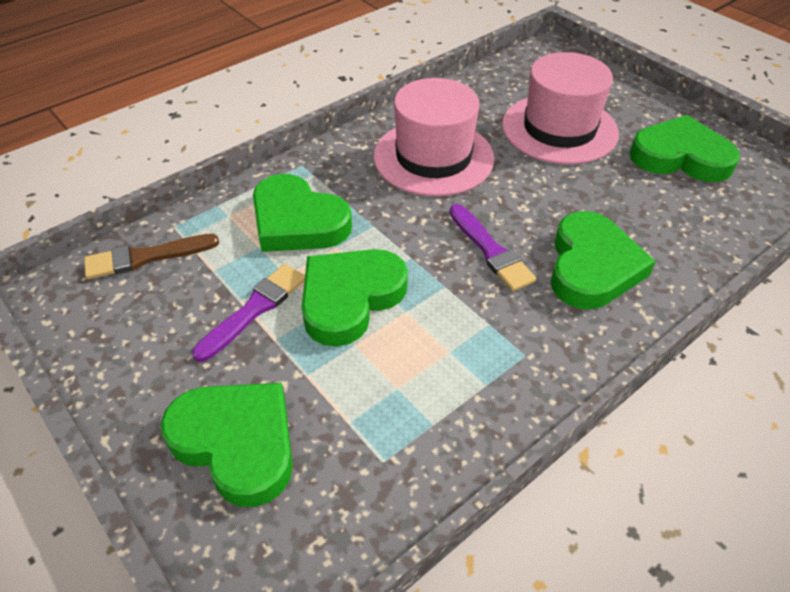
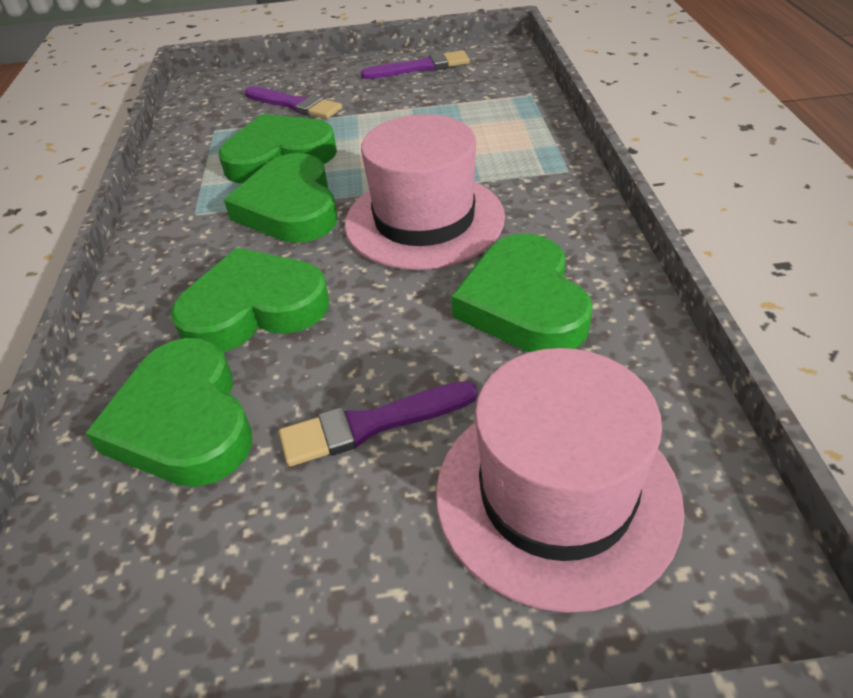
brown brush: [84,234,219,279] = 1 -> none = 0
purple brush: [192,264,305,362] [449,204,536,291] = 2 -> [245,86,342,119] [279,381,478,467] [360,50,470,79] = 3

